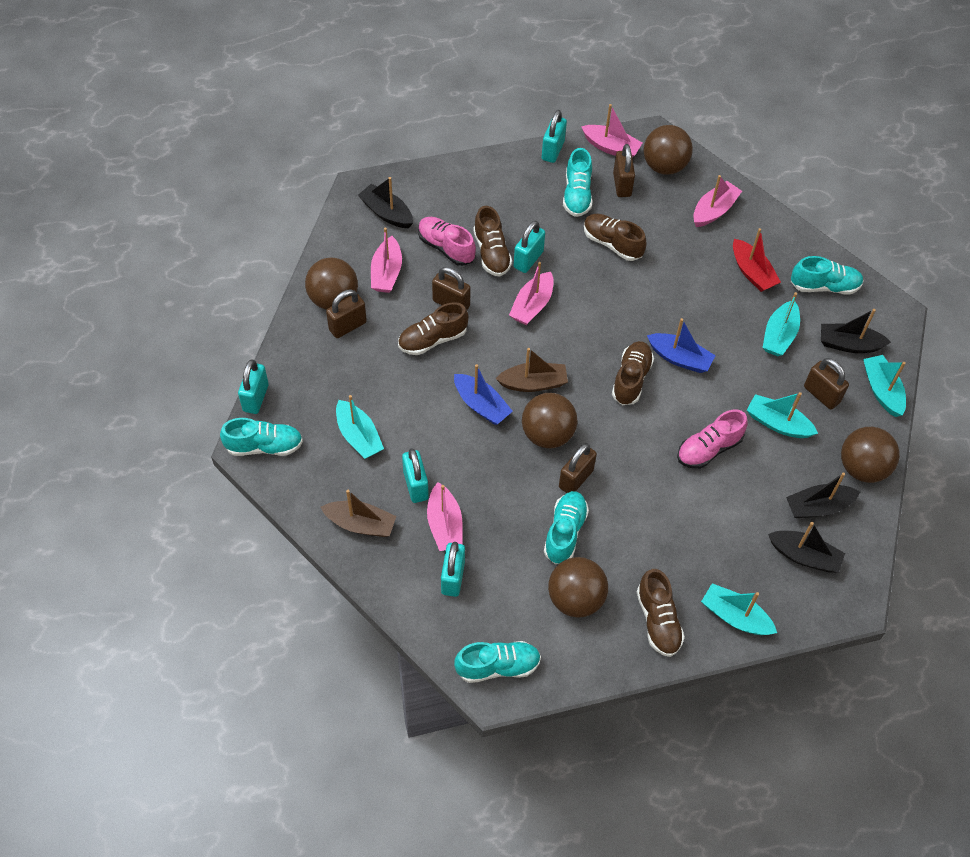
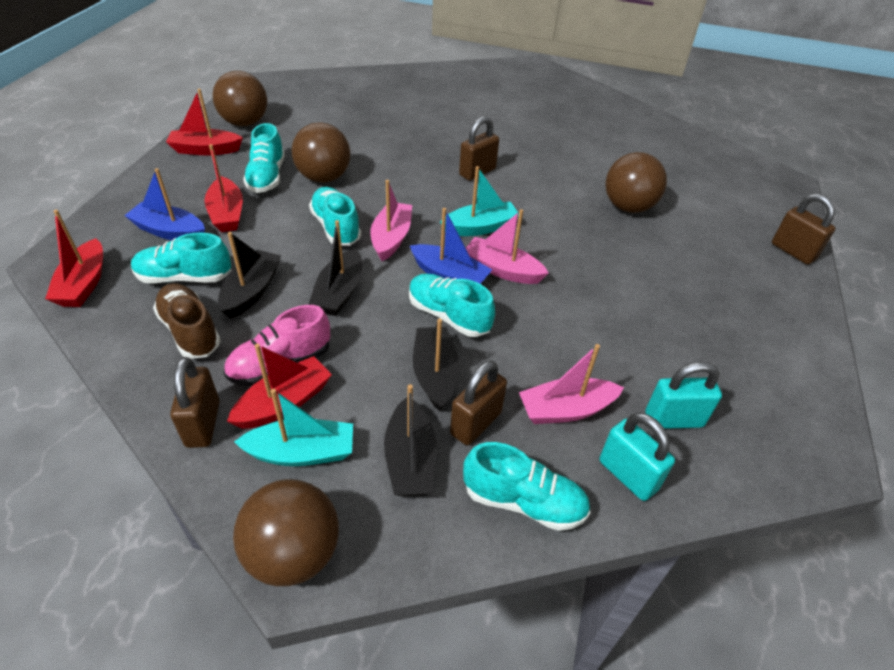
brown ball: [305,258,358,310] [522,393,577,448] [548,557,608,618] [644,125,693,175] [841,427,900,483] = 5 -> [213,71,267,126] [233,479,339,586] [291,122,350,183] [605,152,667,213] = 4
brown boat: [321,490,396,537] [496,348,568,392] = 2 -> none = 0
brown padlock: [326,290,367,338] [432,267,471,309] [559,443,597,493] [613,144,635,197] [804,358,849,410] = 5 -> [170,357,220,448] [450,361,507,445] [459,116,499,181] [772,194,836,264] = 4
brown shoe: [398,302,469,355] [473,206,512,277] [584,214,647,261] [612,341,654,405] [637,569,685,657] = 5 -> [153,283,221,359] = 1
pink boat: [371,228,402,293] [427,482,463,551] [509,262,554,325] [581,104,642,157] [693,175,742,227] = 5 -> [370,180,412,261] [466,209,548,284] [519,344,624,424] = 3
pink shoe: [418,217,476,266] [677,410,748,469] = 2 -> [224,305,330,386] = 1
red boat: [733,228,781,292] = 1 -> [45,210,103,307] [166,89,243,155] [204,144,243,232] [227,344,332,429] = 4
turquoise boat: [336,395,384,459] [701,583,777,635] [747,392,818,438] [762,292,800,356] [863,355,906,417] = 5 -> [234,389,353,466] [440,166,519,236] = 2
turquoise padlock: [238,360,269,414] [402,448,429,503] [441,542,465,597] [514,221,545,273] [542,110,567,163] = 5 -> [599,413,675,501] [645,362,722,429] = 2

